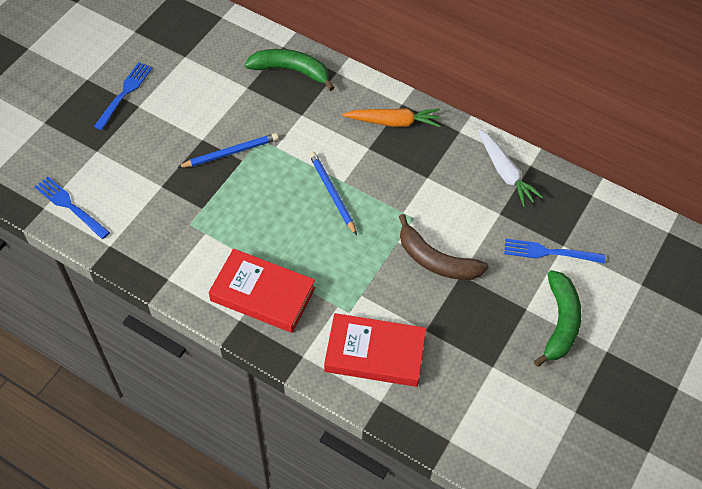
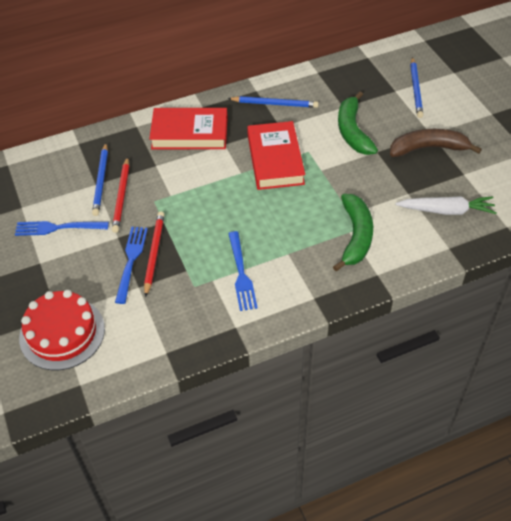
blue pencil: [177,133,279,168] [309,152,357,235] = 2 -> [92,143,108,216] [228,96,319,108] [410,57,423,118] = 3
orange carrot: [342,108,441,127] = 1 -> none = 0
red cake: none = 0 -> [19,290,105,370] = 1
red pencil: none = 0 -> [112,157,129,233] [144,212,165,297] = 2

